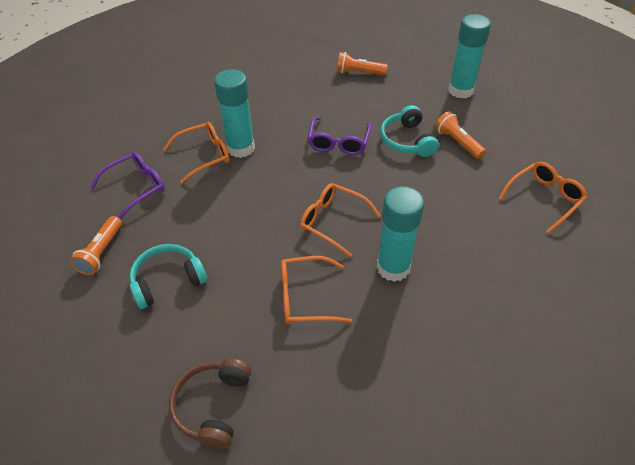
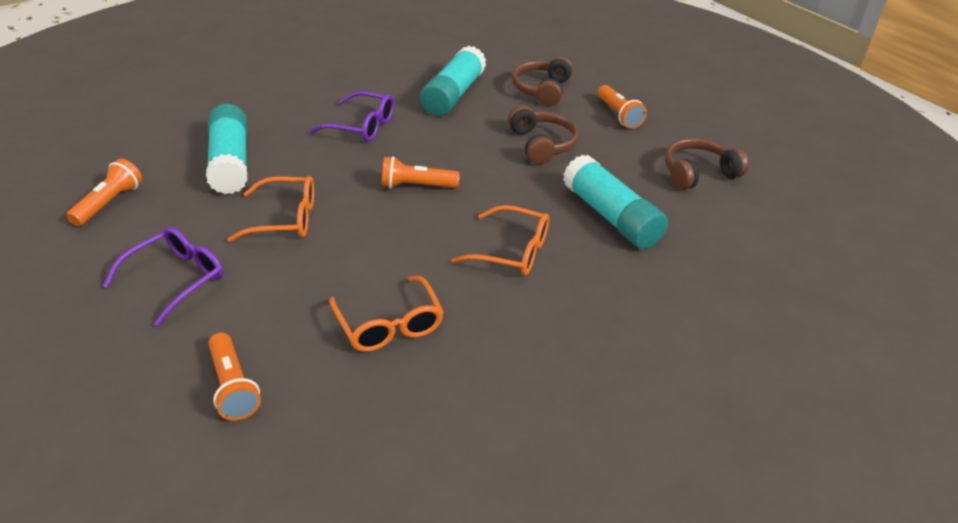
brown headphones: [169,358,252,449] = 1 -> [508,105,579,164] [512,56,573,106] [665,138,749,190] = 3
orange flashlight: [70,216,122,275] [337,52,388,75] [435,111,486,159] = 3 -> [66,159,142,226] [208,332,261,421] [382,156,460,189] [598,85,647,129] = 4
orange glasses: [163,121,230,184] [281,256,352,324] [300,183,381,257] [498,162,587,233] = 4 -> [227,176,314,242] [329,276,444,352] [451,205,549,276] = 3
turquoise headphones: [129,244,207,309] [380,105,439,157] = 2 -> none = 0

